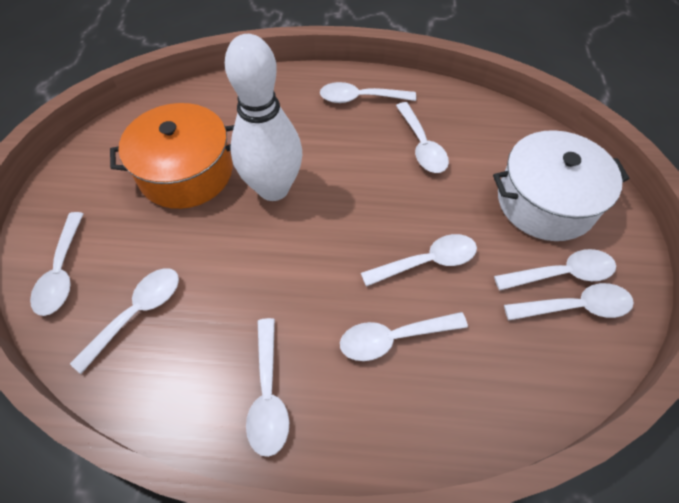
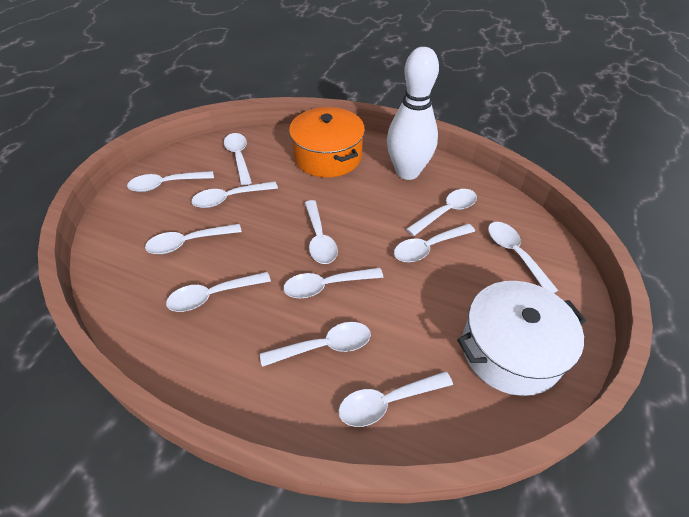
white spoon: [30,212,84,316] [70,268,179,374] [246,318,289,457] [320,82,416,103] [340,312,468,361] [361,234,477,287] [396,102,449,173] [494,249,616,291] [504,283,634,320] = 9 -> [127,171,214,192] [145,224,242,254] [166,272,271,312] [191,181,278,208] [224,133,252,185] [260,322,371,367] [283,268,383,298] [305,200,338,264] [338,371,453,427] [394,224,475,262] [406,189,477,236] [488,222,558,293] = 12

